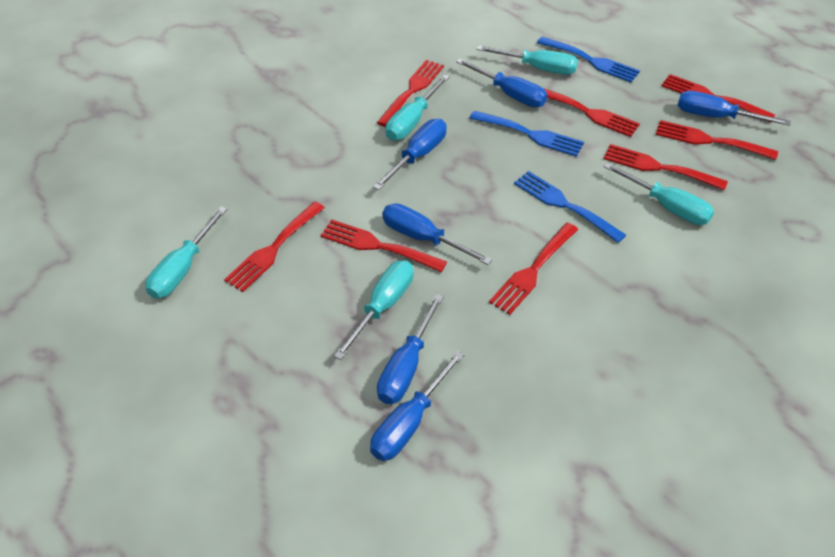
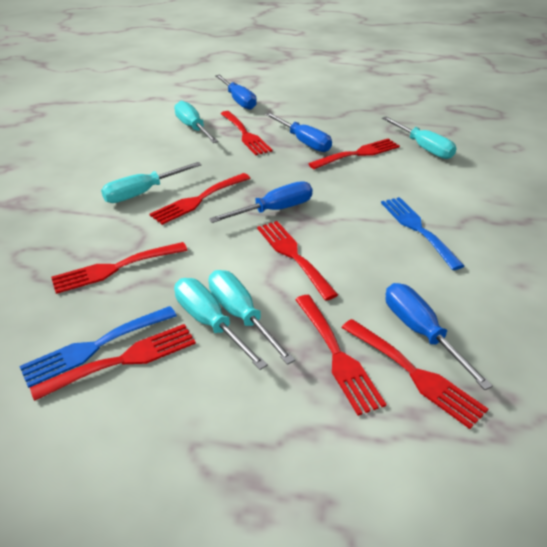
blue fork: [470,111,584,157] [514,171,626,243] [537,37,640,82] = 3 -> [19,306,177,388] [381,197,464,270] = 2
blue screwdriver: [370,350,464,461] [373,119,447,190] [377,294,444,404] [382,203,492,265] [456,58,547,107] [678,91,791,126] = 6 -> [209,181,313,223] [215,75,257,110] [265,113,332,152] [386,283,493,390] = 4

